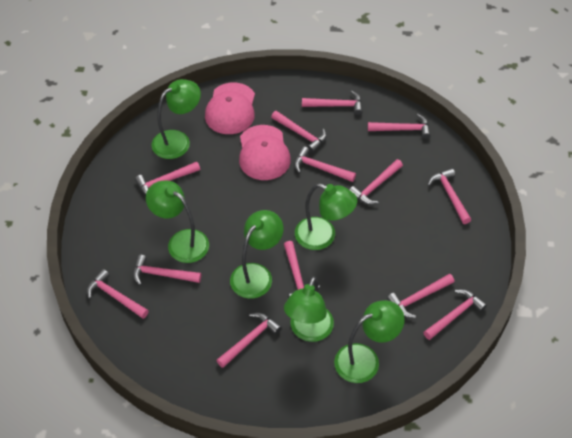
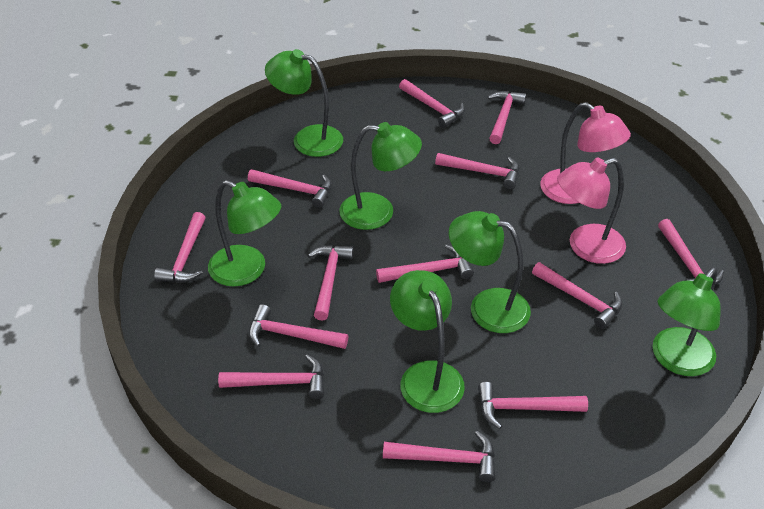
pink cap: [205,83,255,134] [239,125,291,180] = 2 -> none = 0
pink lamp: none = 0 -> [540,102,631,204] [557,158,626,264] = 2

